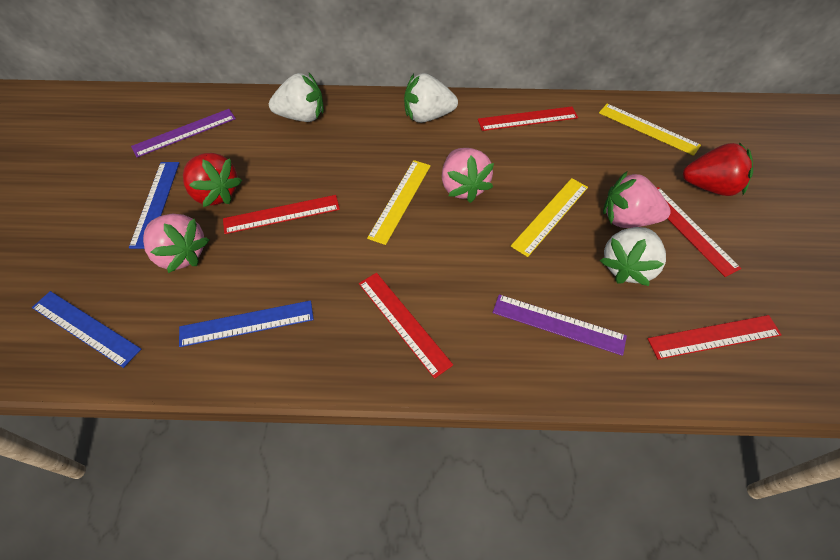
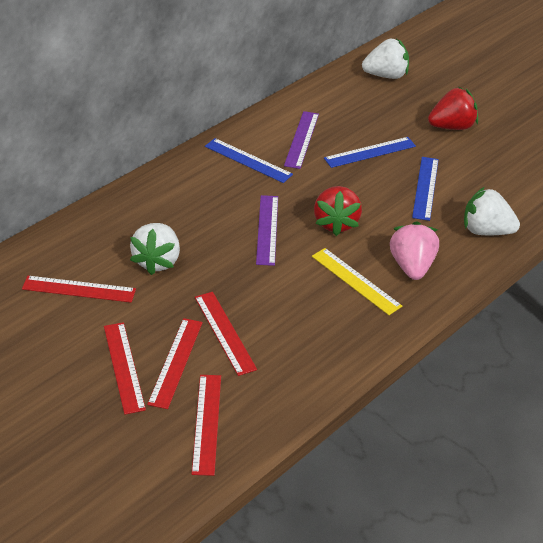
pink strawberry: [143,214,209,273] [442,148,494,203] [603,171,671,228] = 3 -> [390,221,439,280] = 1
yellow ruler: [367,160,431,245] [511,178,588,257] [599,104,701,156] = 3 -> [312,248,402,315] = 1

